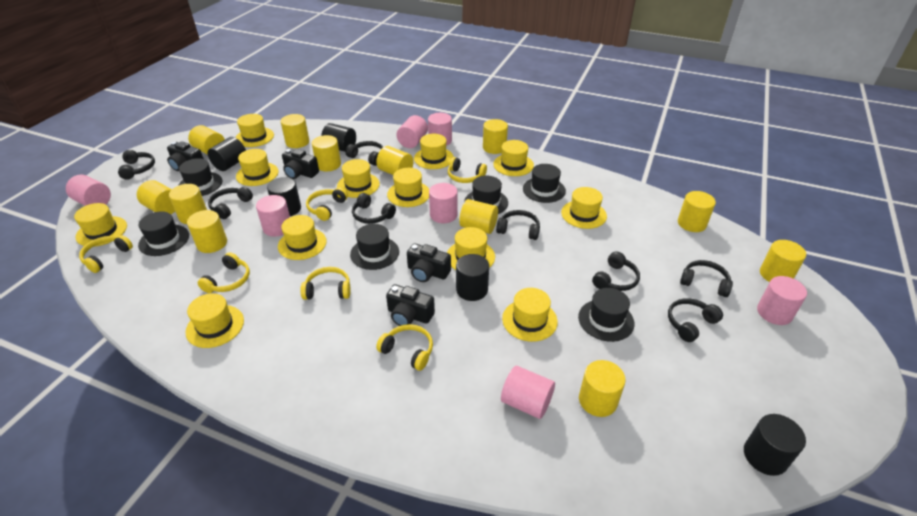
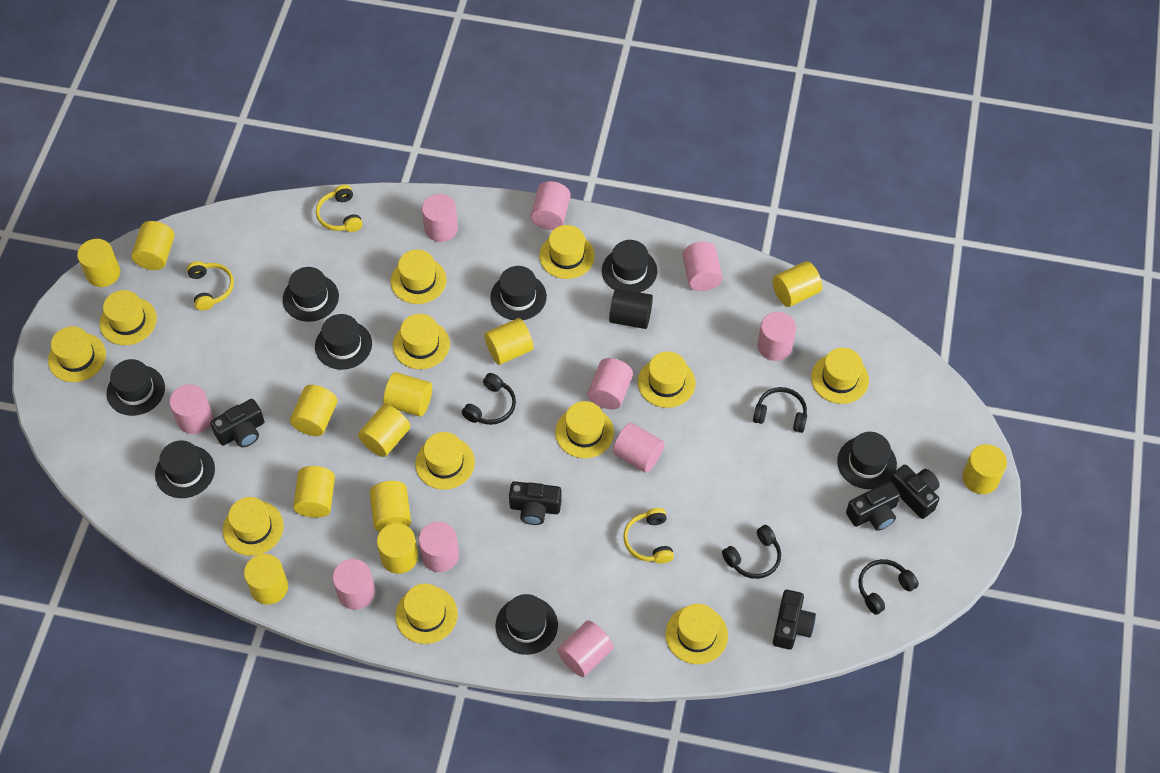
black camera: [167,141,204,171] [282,149,319,179] [386,284,435,326] [407,243,451,282] = 4 -> [210,399,265,447] [509,481,562,525] [773,590,816,650] [846,481,900,531] [890,464,939,519] = 5
black cylinder: [208,137,246,171] [267,177,301,216] [321,123,356,152] [456,254,489,301] [744,414,806,476] = 5 -> [609,288,653,329] = 1
black hat: [138,211,189,256] [178,158,222,196] [350,224,399,270] [464,176,508,214] [523,164,566,203] [578,288,634,342] = 6 -> [107,359,165,416] [155,440,215,498] [283,267,339,322] [315,314,372,370] [490,266,547,320] [495,594,558,655] [602,240,657,292] [837,432,897,489] = 8
black headphones: [118,150,155,180] [208,187,253,219] [345,141,383,166] [352,193,396,224] [496,210,540,240] [592,251,640,291] [668,298,723,342] [680,260,733,297] = 8 -> [462,373,516,425] [722,525,781,579] [753,387,807,433] [859,559,919,615] = 4
pink cylinder: [66,175,111,206] [256,195,290,237] [396,115,428,148] [428,113,452,146] [429,183,458,223] [501,366,555,419] [757,276,807,325] = 7 -> [169,384,213,434] [333,559,375,610] [419,522,459,572] [422,194,458,242] [531,181,571,230] [557,620,614,677] [588,358,633,409] [612,422,665,473] [682,242,723,291] [757,312,796,361] = 10
yellow headphones: [79,235,133,273] [198,252,250,293] [300,267,351,300] [306,187,348,221] [376,324,433,371] [448,157,487,183] = 6 -> [187,261,234,311] [316,185,363,232] [624,508,674,564] = 3

